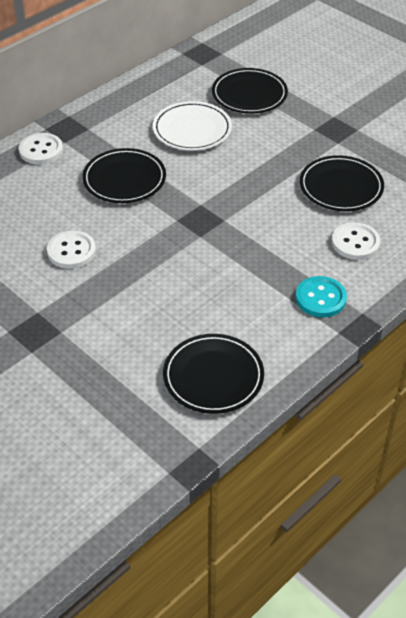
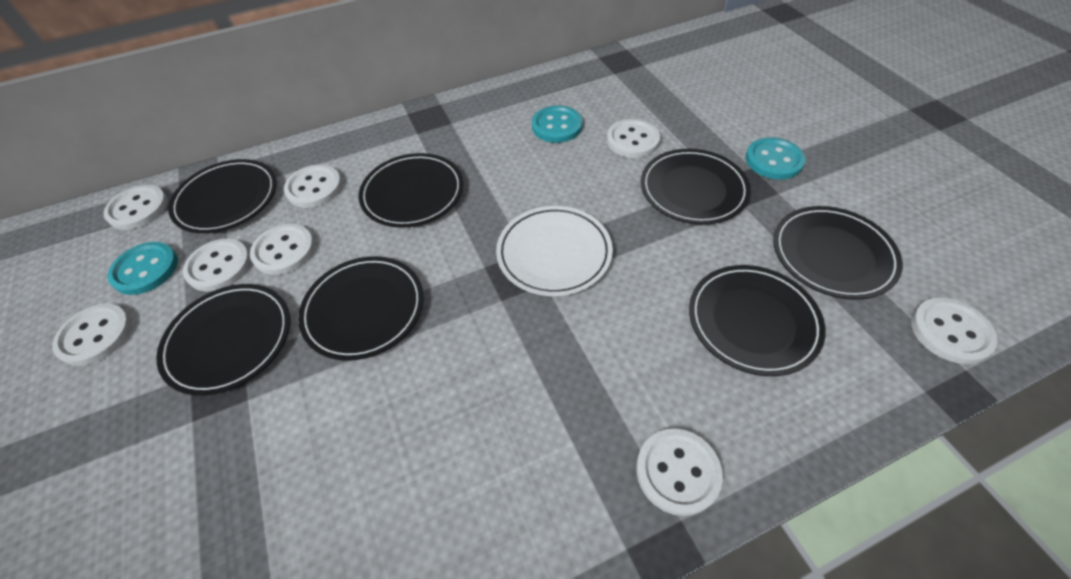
black plate: [82,148,166,203] [163,334,264,414] [212,68,288,114] [300,155,384,211] = 4 -> [157,284,290,396] [168,159,277,233] [298,256,424,361] [359,153,463,228] [641,149,751,224] [689,265,826,376] [773,206,903,300] = 7
turquoise button: [296,276,347,317] = 1 -> [107,242,178,295] [532,106,583,143] [745,137,806,179] = 3
white button: [19,133,63,165] [47,231,96,269] [332,222,380,260] = 3 -> [52,304,132,366] [104,185,168,230] [183,239,251,292] [250,224,315,275] [284,164,342,208] [607,119,660,158] [636,429,723,516] [911,298,998,364] = 8

